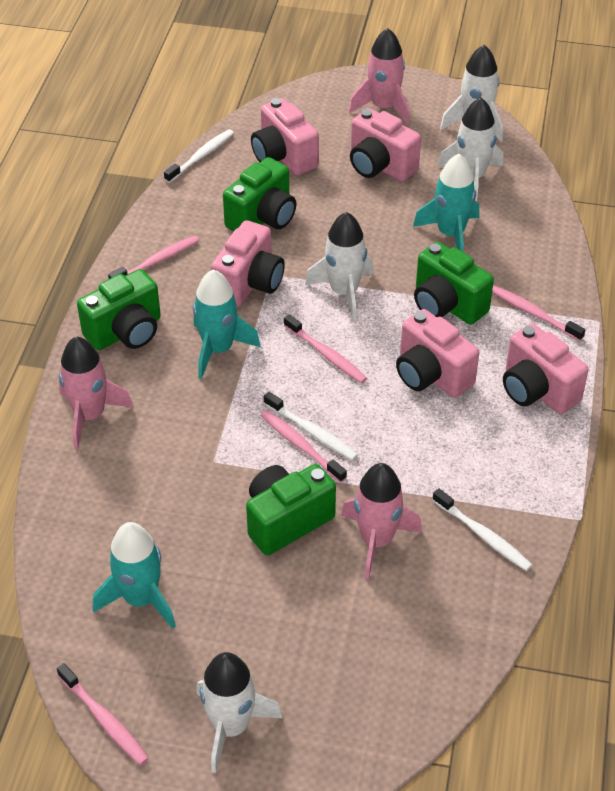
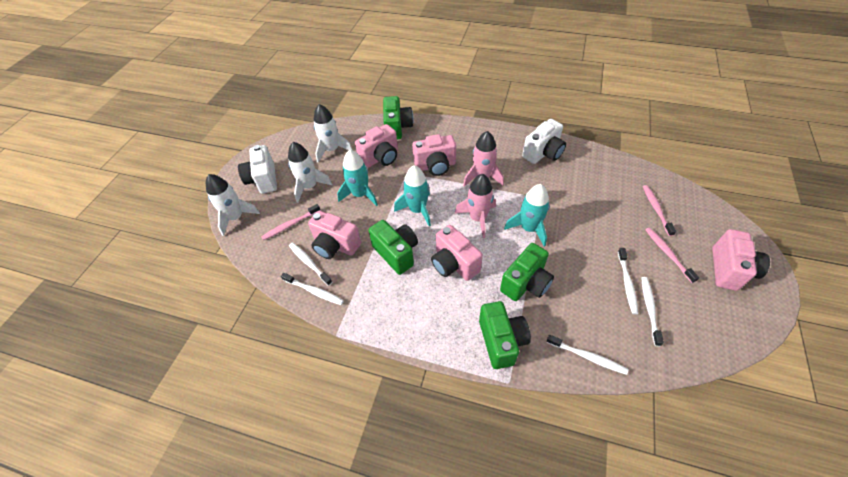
pink rocket: [59,336,133,449] [341,463,422,579] [349,28,410,125] = 3 -> [455,174,496,238] [463,131,504,187] = 2
pink toothbrush: [57,663,149,765] [108,236,199,279] [261,410,347,483] [284,314,367,383] [492,285,585,341] = 5 -> [261,204,321,240] [643,185,676,236] [645,228,699,283] = 3
white camera: none = 0 -> [238,145,277,194] [522,119,566,164] = 2
white rocket: [196,652,282,773] [305,212,374,321] [437,97,503,202] [440,45,503,142] = 4 -> [206,174,260,236] [288,142,332,203] [314,104,352,162] = 3
white toothbrush: [164,129,234,183] [264,392,358,461] [432,488,532,571] = 3 -> [281,273,344,305] [289,243,332,286] [546,335,628,375] [618,248,638,314] [641,277,664,346] = 5

